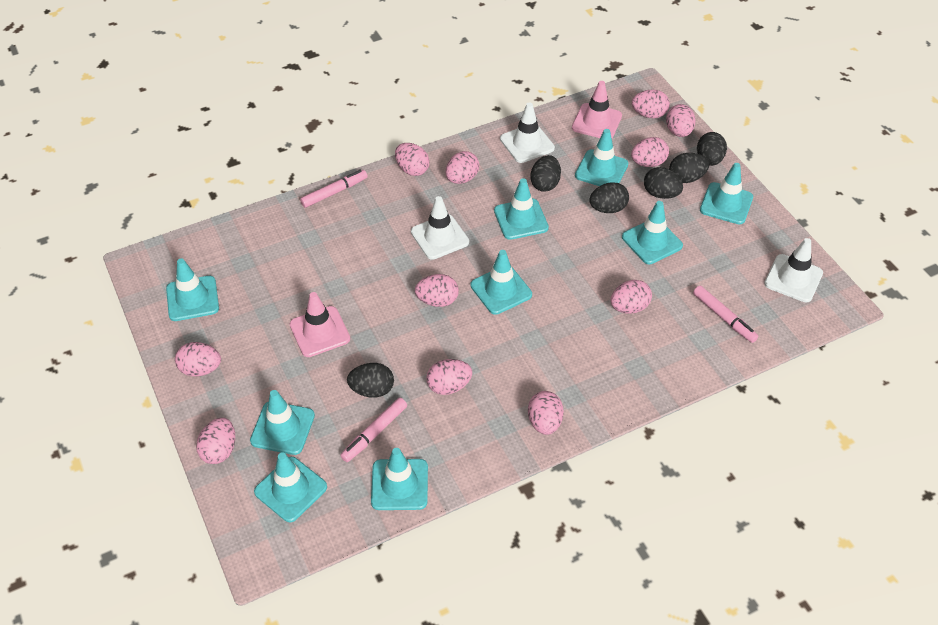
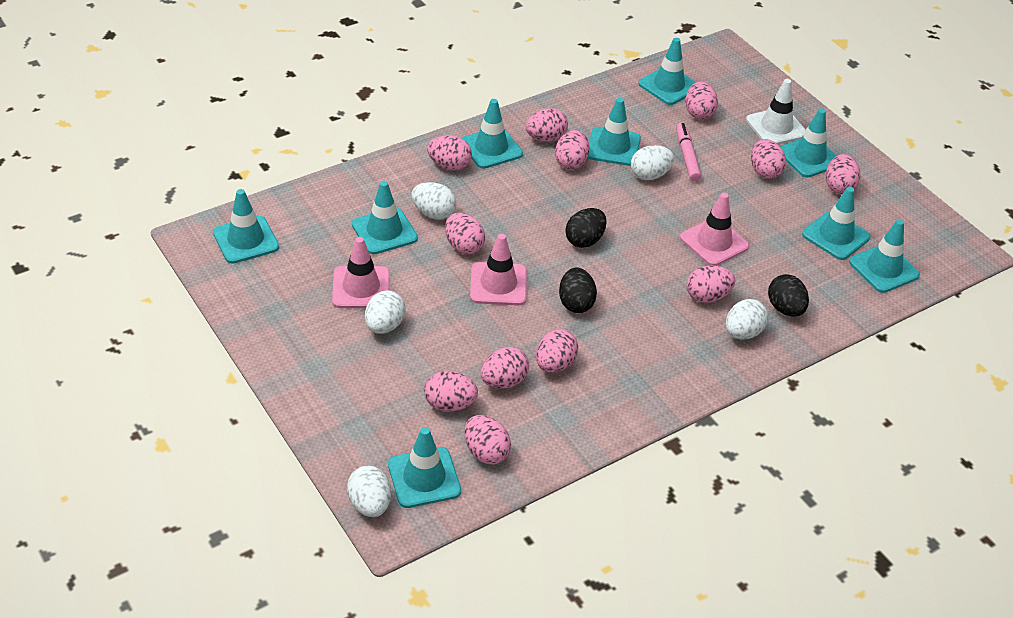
black egg: [347,363,394,398] [530,155,561,192] [589,182,629,213] [644,167,683,199] [669,153,709,183] [697,132,727,166] = 6 -> [559,267,597,313] [566,208,606,248] [768,274,809,317] = 3
pink egg: [175,342,221,376] [196,418,235,464] [395,143,429,176] [415,274,459,307] [426,359,472,395] [445,151,479,184] [528,391,564,435] [610,280,652,314] [631,137,669,167] [632,90,670,118] [666,104,696,137] = 11 -> [424,371,478,412] [427,135,472,170] [445,213,485,254] [464,415,511,464] [481,347,529,388] [526,108,568,142] [536,329,578,373] [555,130,589,169] [685,81,718,119] [686,265,735,303] [751,139,786,179] [826,154,860,194] = 12
pink marker: [300,170,368,208] [340,397,407,462] [693,286,758,343] = 3 -> [676,123,701,182] = 1
pink traffic cone: [290,292,350,357] [572,81,622,138] = 2 -> [332,237,390,308] [470,234,527,305] [680,193,749,266] = 3
white egg: none = 0 -> [347,466,391,517] [365,290,406,334] [411,182,456,220] [631,145,674,180] [726,299,768,340] = 5
white traffic cone: [411,196,469,260] [500,102,555,163] [764,238,823,302] = 3 -> [746,79,806,144] = 1

